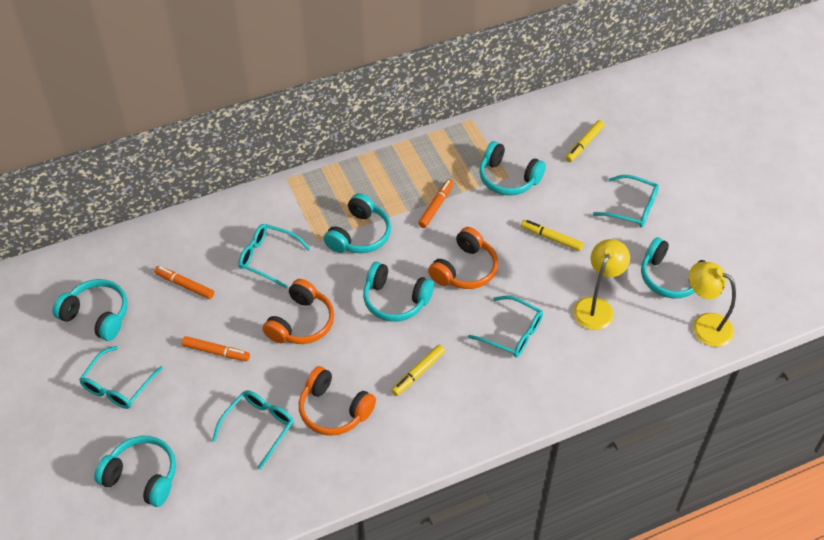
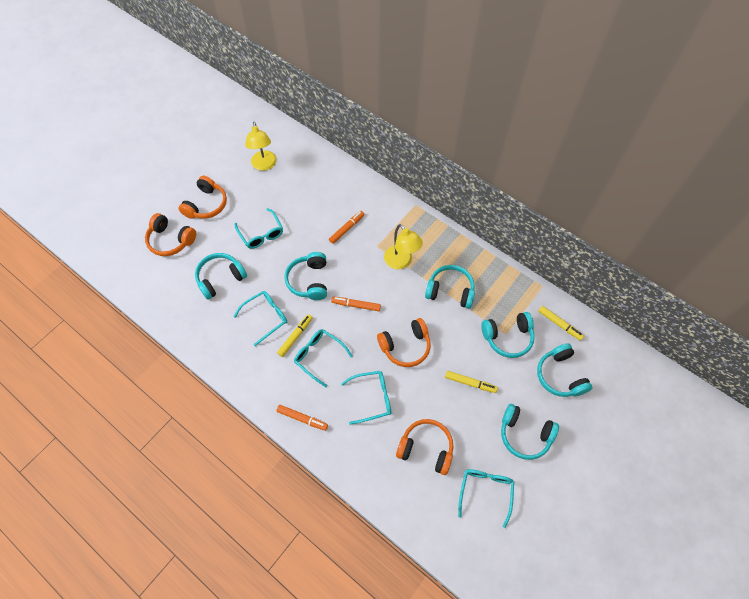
orange headphones: [262,279,334,344] [299,366,376,436] [428,227,498,289] = 3 -> [145,213,196,256] [179,176,227,219] [377,318,431,367] [396,419,454,475] = 4

